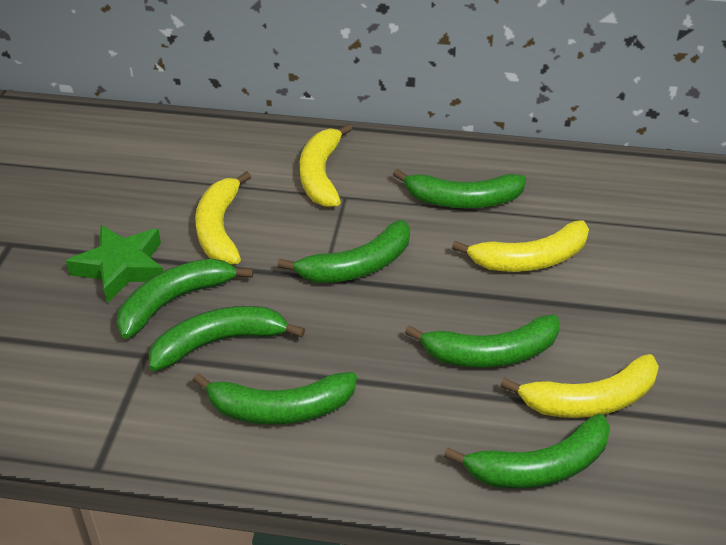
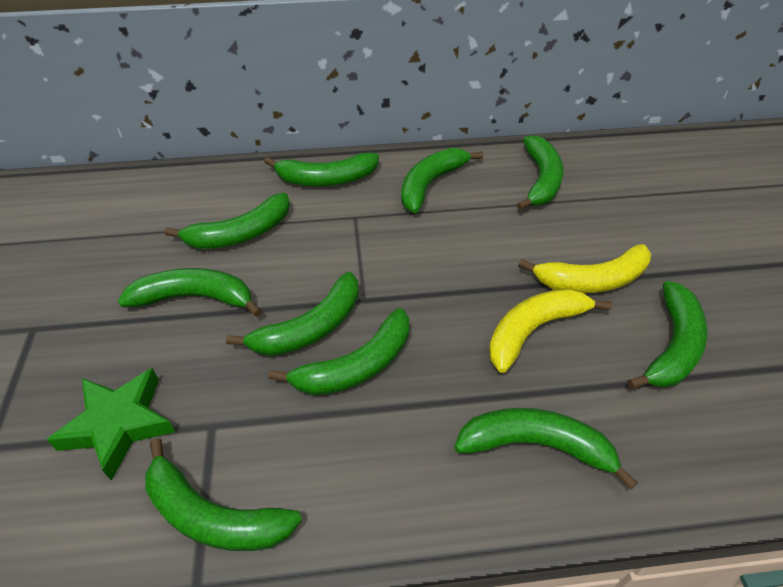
green banana: [117,258,253,339] [149,306,305,371] [192,372,357,425] [277,220,410,283] [393,169,526,208] [405,314,560,368] [444,414,610,489] = 7 -> [118,268,262,317] [145,438,302,551] [164,193,290,249] [226,272,358,356] [264,152,379,186] [269,308,409,395] [401,148,483,213] [454,408,638,490] [517,135,563,210] [627,281,707,389] = 10
yellow banana: [195,171,251,265] [300,124,352,207] [452,220,589,272] [501,354,659,418] = 4 -> [489,289,612,373] [518,244,651,293] = 2

